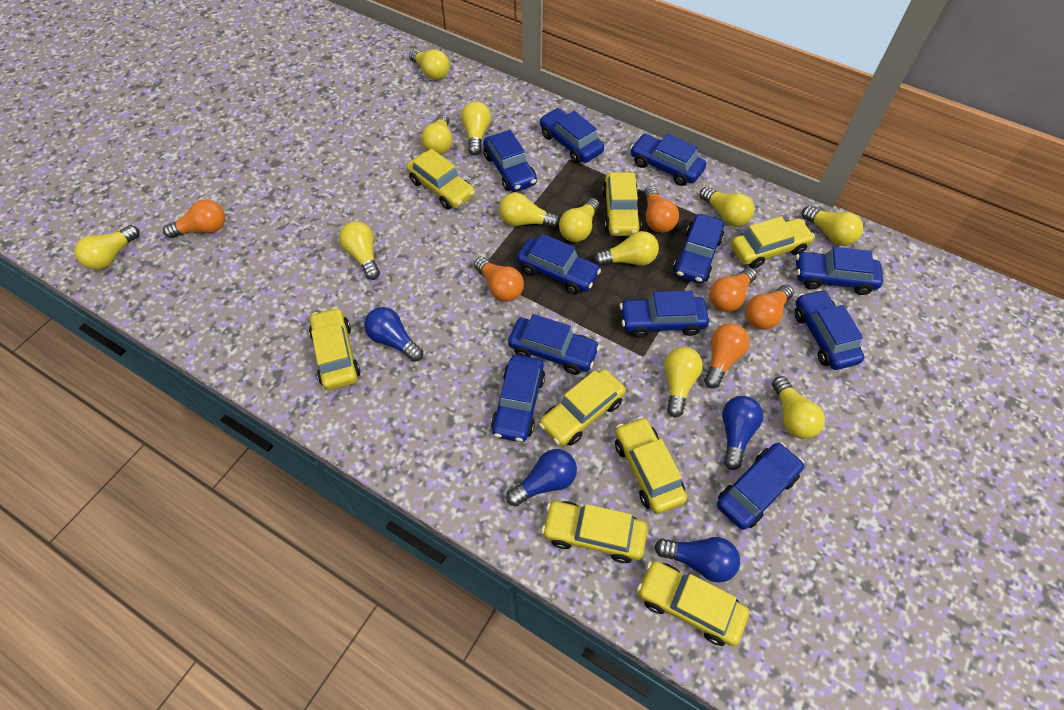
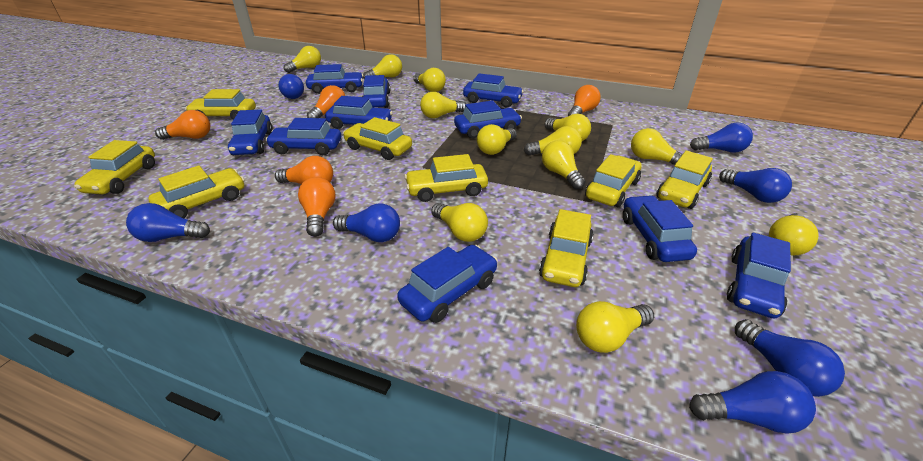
blue car: [483,130,537,192] [491,355,545,442] [508,314,600,375] [517,234,601,294] [539,108,604,163] [620,291,709,338] [630,134,706,186] [673,214,724,284] [717,442,804,530] [794,289,864,370] [796,247,883,295] = 11 -> [228,109,273,155] [265,118,341,155] [306,64,364,94] [325,96,393,129] [362,75,390,108] [397,245,498,323] [454,101,522,138] [463,73,524,108] [623,195,697,262] [727,232,791,319] = 10
blue light bulb: [364,307,423,362] [506,449,577,507] [655,537,740,583] [722,396,763,470] = 4 -> [126,203,210,242] [278,74,304,99] [333,204,400,242] [689,371,816,434] [690,122,753,153] [719,168,792,203] [735,319,845,397] = 7
orange light bulb: [163,199,225,238] [474,257,524,302] [643,186,679,233] [704,323,750,389] [709,267,757,312] [745,285,794,330] = 6 -> [155,110,210,140] [275,156,333,184] [298,177,336,237] [307,85,345,118] [568,85,601,116] = 5

